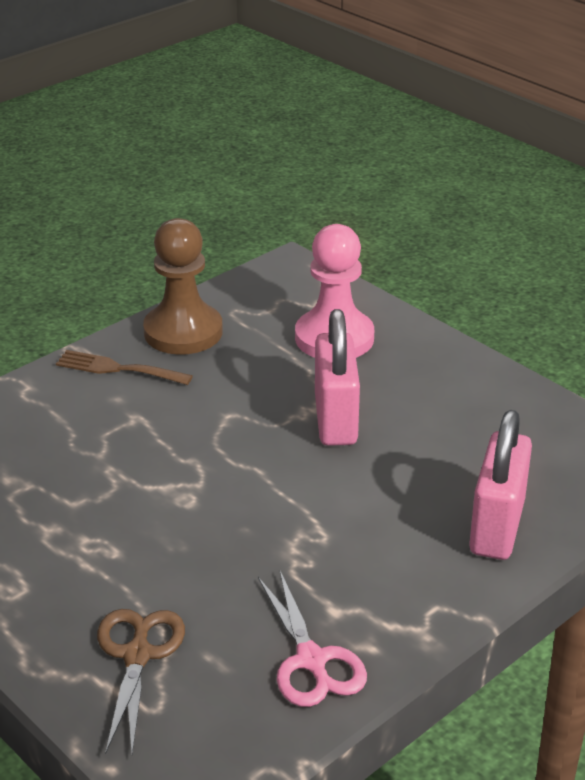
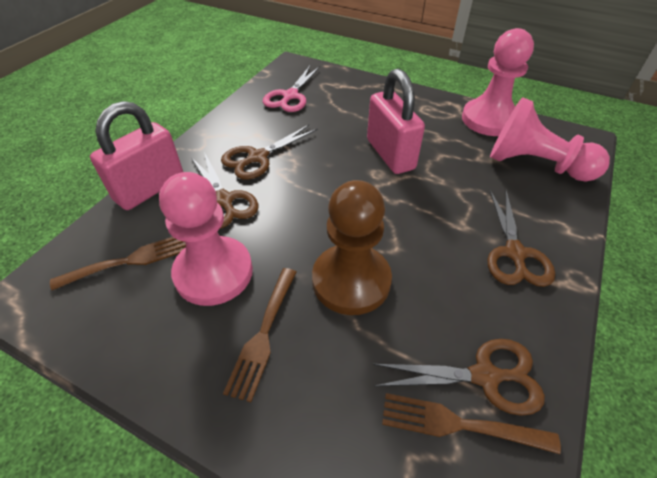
brown fork: [56,350,193,385] = 1 -> [50,237,186,290] [223,268,296,402] [382,393,561,454] = 3
brown scissors: [97,609,185,754] = 1 -> [191,152,258,229] [221,125,318,180] [373,339,545,416] [488,190,555,287] = 4
pink pawn: [295,224,374,358] = 1 -> [159,172,253,306] [462,28,534,136] [490,97,610,181] = 3

